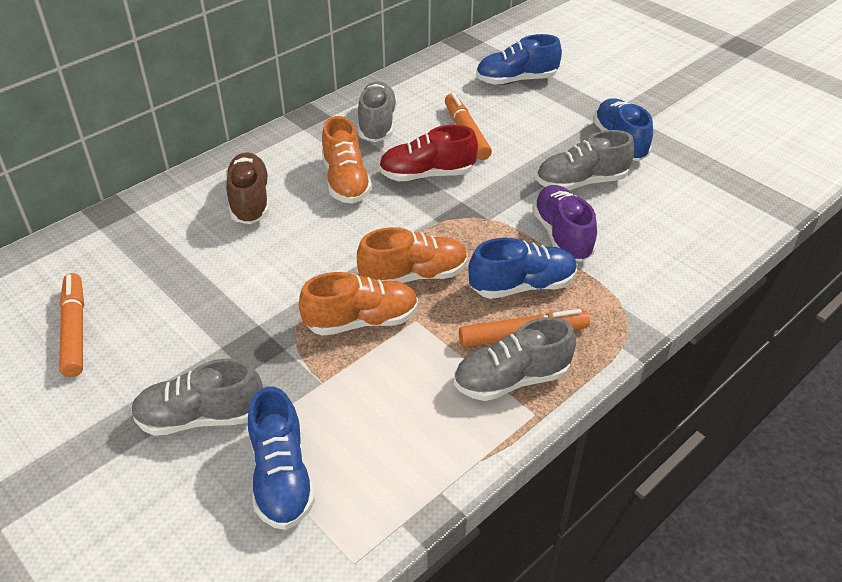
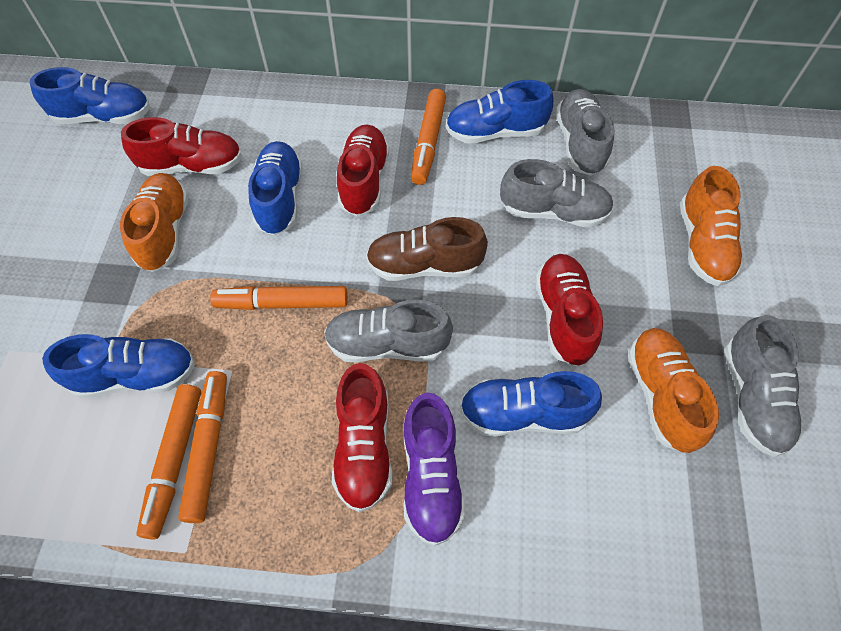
blue shoe: [248,387,315,530] [468,238,577,299] [476,34,562,85] [593,98,653,161] = 4 -> [30,67,150,124] [42,334,195,398] [248,141,303,235] [446,80,553,144] [460,371,602,437] = 5
orange marker: [59,273,84,377] [445,93,492,160] [459,309,590,348] = 3 -> [136,384,201,539] [178,371,227,523] [210,286,348,310] [411,89,446,185] = 4
red shoe: [379,125,478,181] = 1 -> [121,117,242,176] [332,363,393,512] [337,124,390,216] [535,254,603,366] = 4

